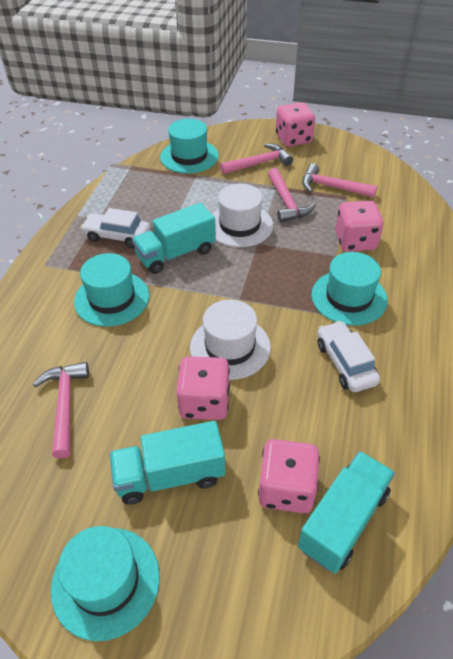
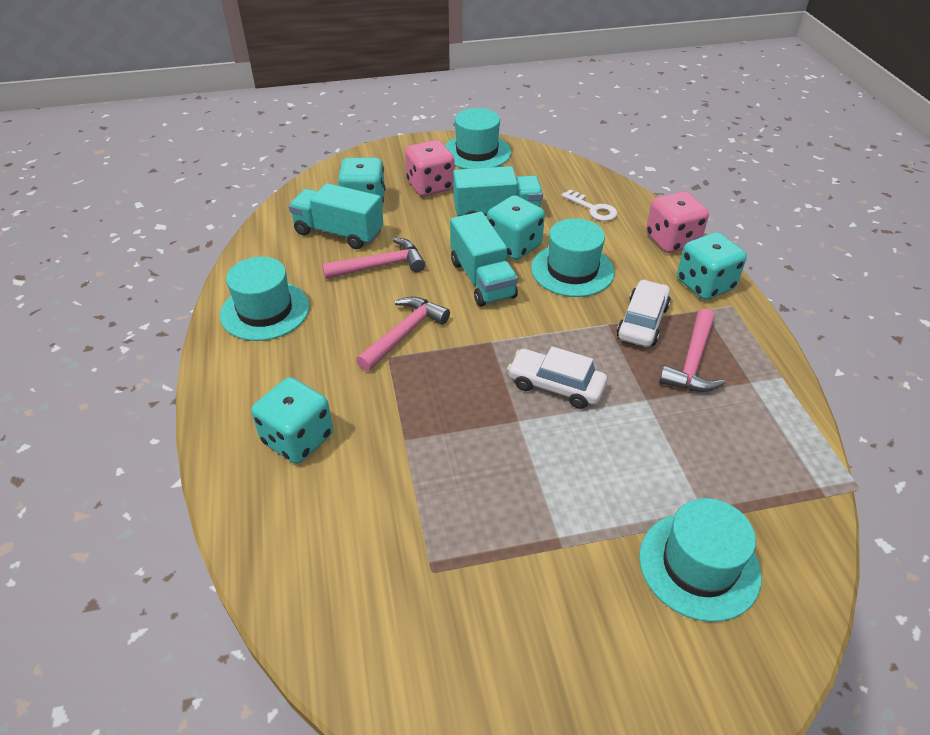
pink dice: [176,356,230,420] [258,439,320,513] [276,102,315,147] [335,201,383,252] = 4 -> [405,140,454,196] [646,191,709,253] = 2
pink hammer: [33,362,89,459] [220,143,293,175] [268,168,316,222] [302,163,378,198] = 4 -> [322,237,425,279] [356,297,450,371] [659,309,725,392] = 3
turquoise dice: none = 0 -> [251,377,333,464] [338,158,385,207] [487,195,545,260] [677,232,747,300] = 4
white hat: [190,300,271,380] [212,184,273,247] = 2 -> none = 0
white key: none = 0 -> [561,189,617,221] = 1

